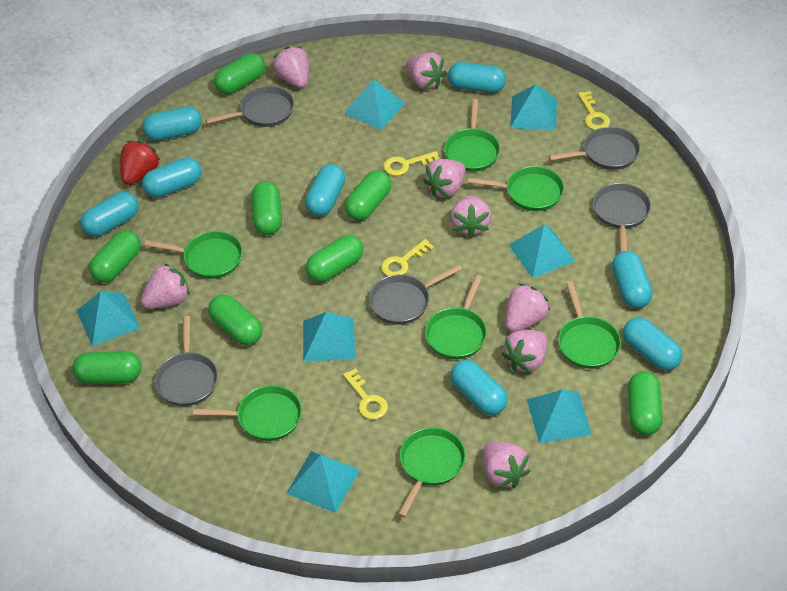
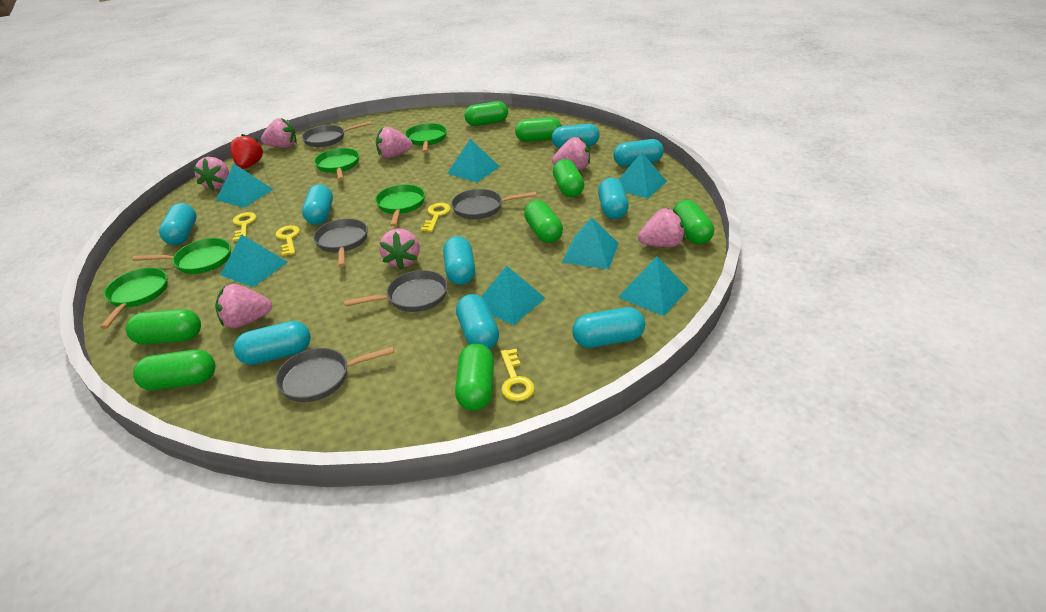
green pan: [144,231,243,279] [193,385,302,441] [398,427,466,518] [425,275,487,359] [444,99,500,172] [468,166,564,211] [558,282,621,369] = 7 -> [100,268,168,329] [132,238,231,274] [314,148,359,180] [375,184,425,227] [405,123,447,153] = 5
pink strawberry: [141,263,190,309] [273,46,309,88] [406,52,447,89] [423,159,466,198] [451,195,491,238] [484,441,530,488] [502,330,548,373] [506,283,550,332] = 8 -> [193,157,229,190] [215,284,272,328] [261,118,297,148] [376,127,413,158] [379,228,420,270] [552,137,590,170] [638,208,685,247] = 7
turquoise capsule: [80,192,139,237] [142,106,202,141] [142,157,201,198] [305,164,345,216] [448,62,506,93] [450,360,508,415] [612,251,653,308] [623,317,683,371] = 8 -> [159,203,197,245] [233,321,311,365] [302,184,333,225] [443,236,475,285] [456,294,499,349] [552,124,600,149] [572,307,645,348] [598,178,628,219] [613,139,664,166] = 9

